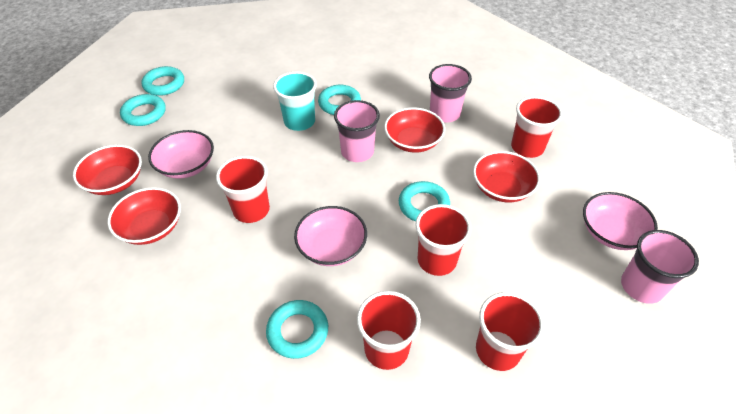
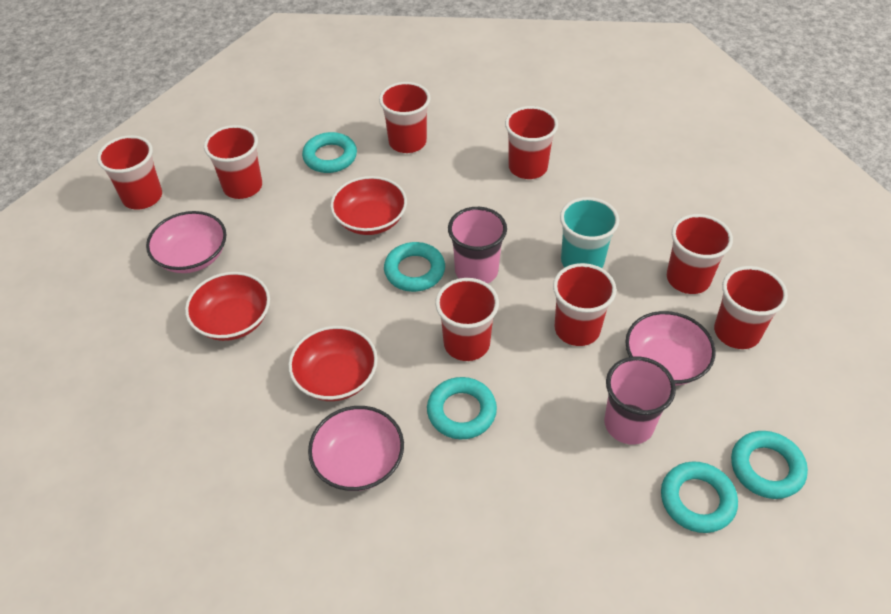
pink cup: [334,100,380,162] [429,64,472,122] [621,230,699,304] = 3 -> [448,207,507,284] [604,356,676,445] = 2
red bowl: [73,145,142,195] [107,187,181,245] [384,107,445,153] [473,151,540,202] = 4 -> [185,272,270,341] [288,326,378,401] [330,176,407,235] = 3
red cup: [216,156,270,223] [357,291,421,370] [416,204,471,276] [476,292,544,371] [511,96,563,158] = 5 -> [97,135,162,210] [204,125,262,199] [379,82,431,153] [435,278,499,361] [505,106,558,179] [553,263,616,346] [667,214,733,294] [714,266,788,349] = 8

